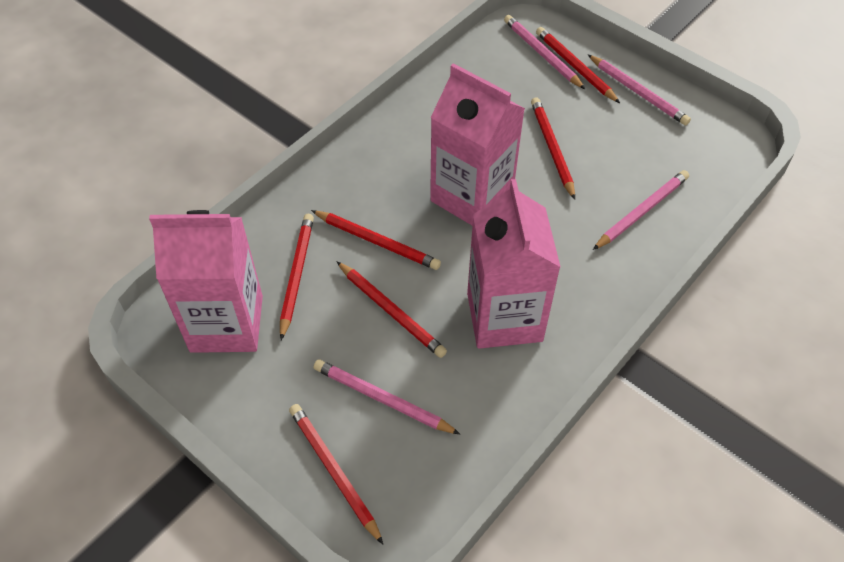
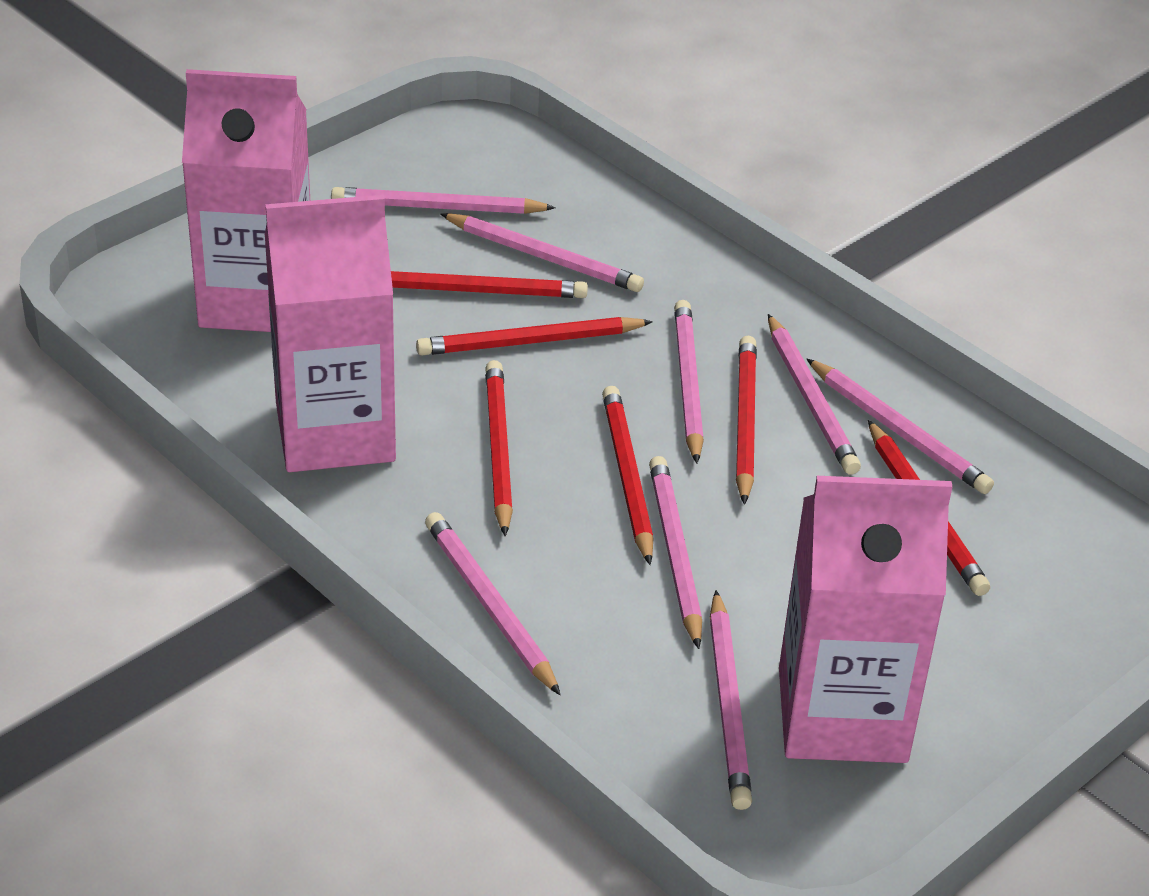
pink pencil: [314,359,460,434] [504,15,585,89] [588,55,691,125] [593,170,689,250] = 4 -> [331,187,556,214] [425,512,561,695] [440,213,644,292] [649,456,702,649] [674,300,704,464] [710,590,752,810] [768,314,861,475] [807,359,994,494] = 8

